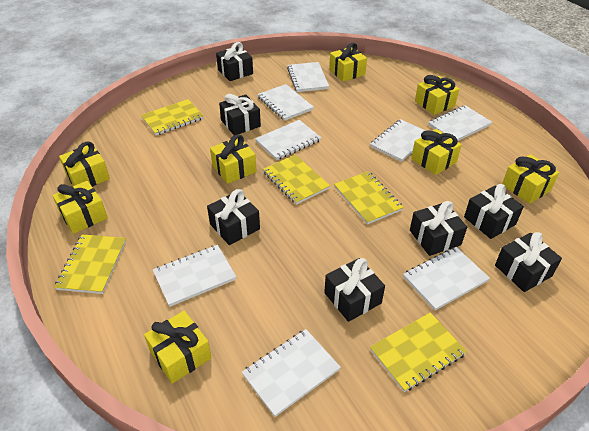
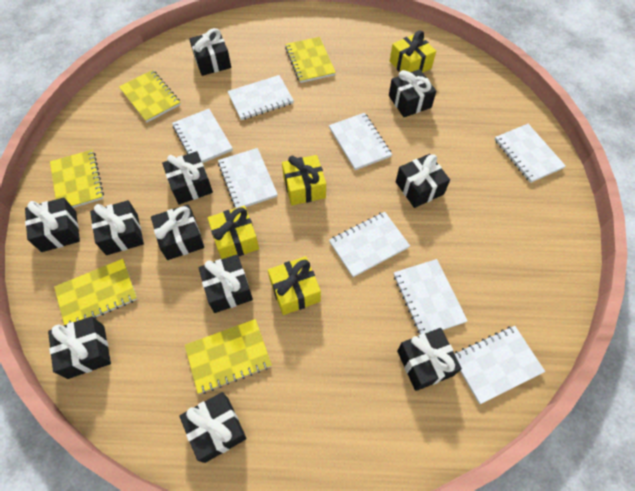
black gift: [207,189,260,245] [216,42,253,81] [219,94,261,135] [324,258,385,322] [410,201,467,256] [464,184,524,239] [495,232,562,292] = 7 -> [25,198,80,252] [48,316,111,379] [90,200,144,255] [151,204,204,260] [162,151,213,205] [179,392,247,463] [189,28,231,76] [198,254,253,313] [389,69,436,117] [396,154,450,208] [397,328,462,391] = 11
yellow gift: [52,181,108,234] [59,142,110,187] [144,311,212,384] [210,134,257,184] [329,43,367,82] [411,129,462,175] [415,75,459,115] [502,154,559,204] = 8 -> [208,206,259,259] [268,256,321,315] [282,155,326,205] [390,30,436,72] = 4

